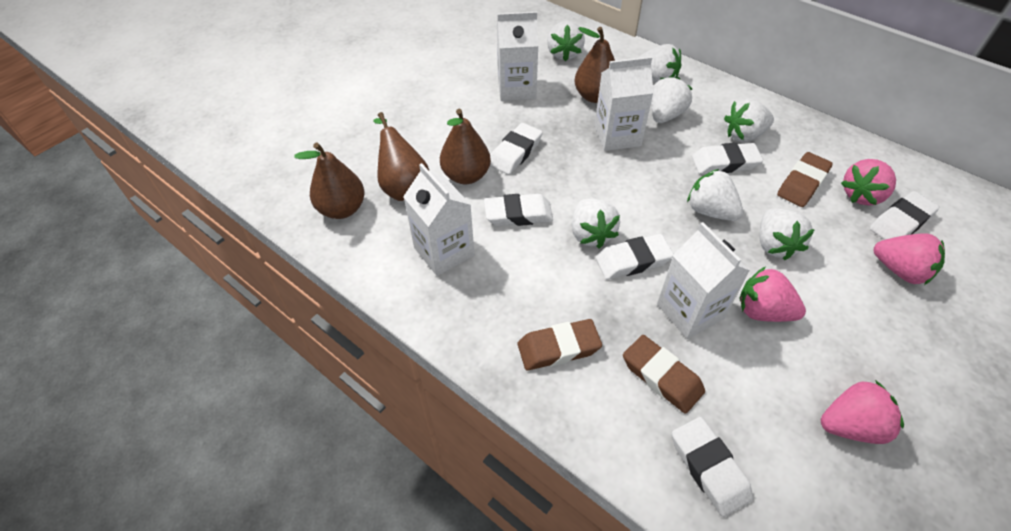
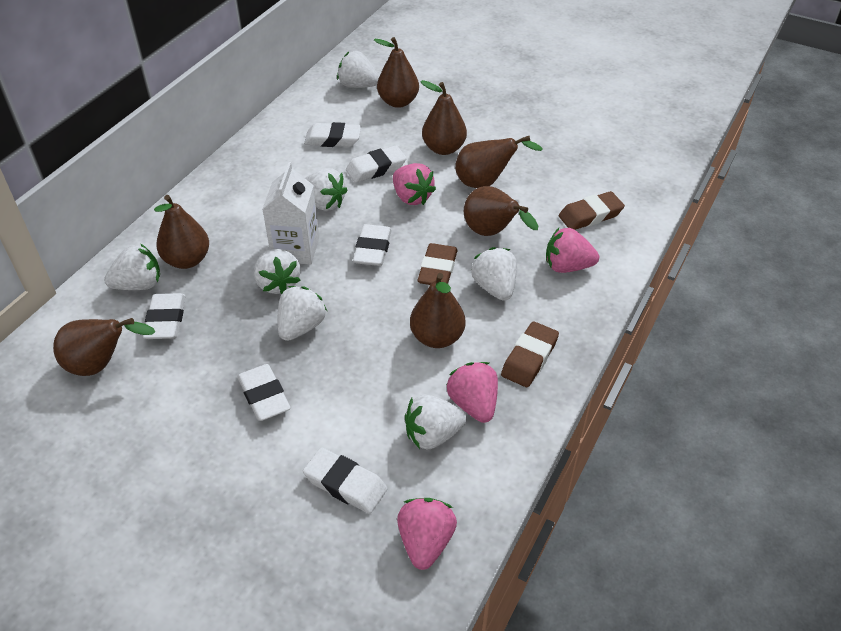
brown pear: [295,142,364,219] [373,112,429,201] [440,109,491,184] [574,27,615,103] = 4 -> [53,318,155,376] [154,195,209,269] [374,37,419,108] [410,273,466,348] [420,80,467,155] [455,136,543,188] [464,186,538,236] = 7
white carton: [403,163,475,276] [497,11,538,101] [594,57,654,151] [657,222,750,339] = 4 -> [262,162,319,265] = 1

